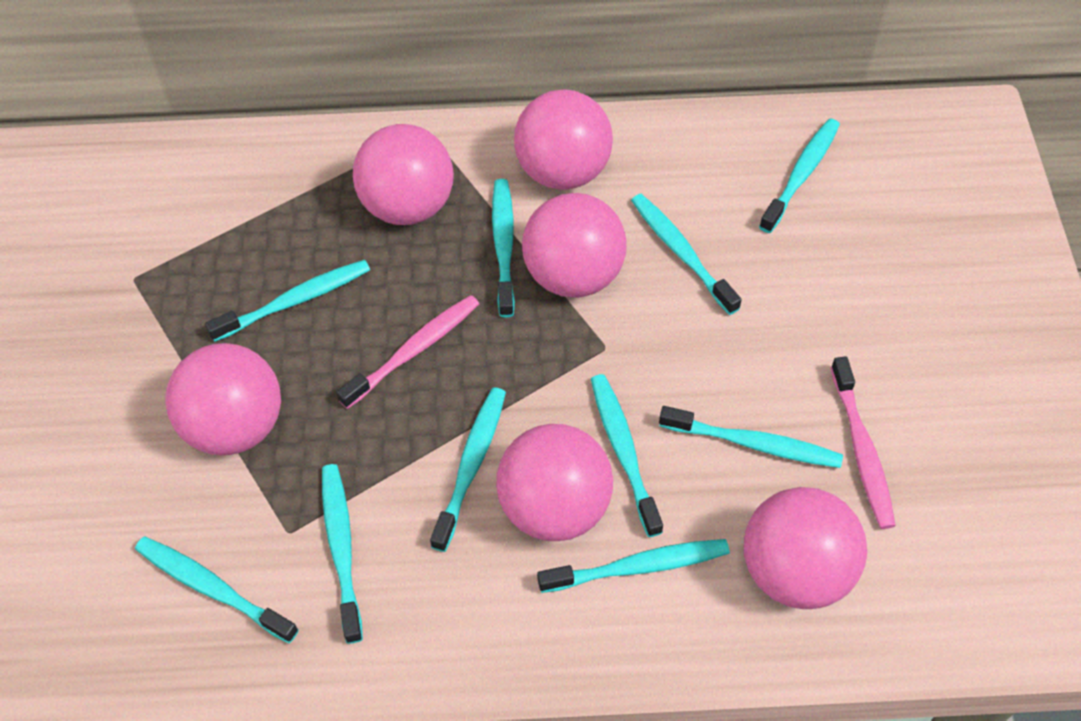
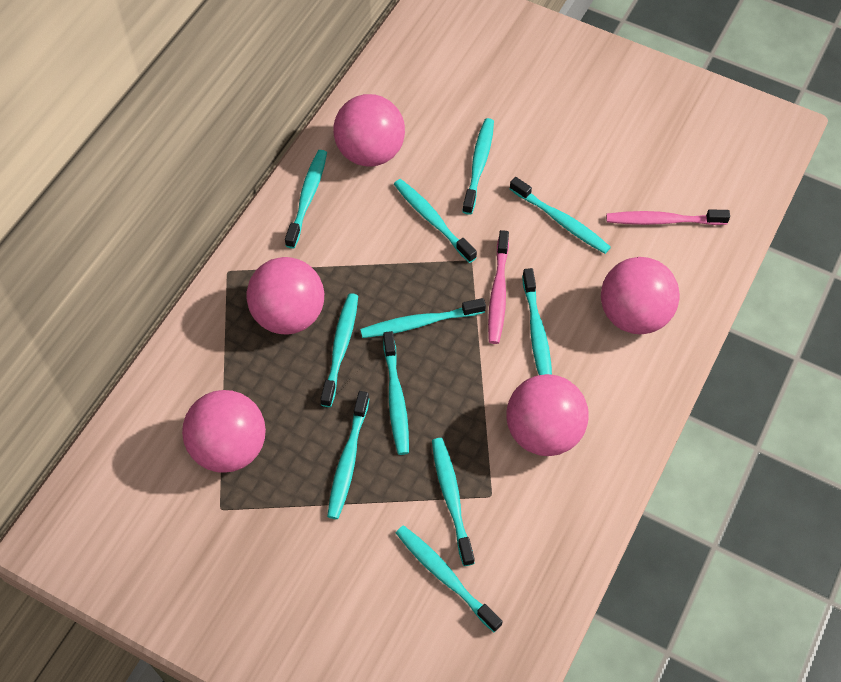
pink ball: [166,343,281,455] [353,124,454,225] [496,424,613,541] [514,89,613,190] [522,193,627,298] [744,487,867,609] = 6 -> [182,390,266,473] [247,257,324,335] [333,94,405,167] [506,374,589,456] [601,257,680,334] = 5
turquoise toothbrush: [135,537,299,643] [205,260,370,342] [322,464,363,644] [430,387,506,552] [492,179,515,318] [537,539,730,593] [591,374,663,537] [631,194,742,315] [659,406,843,468] [759,118,840,233] = 10 -> [285,150,327,249] [320,293,358,407] [327,391,369,519] [360,298,486,338] [383,331,409,455] [394,179,477,263] [396,525,503,632] [432,438,475,566] [462,118,494,215] [510,177,611,254] [522,268,552,375] = 11

